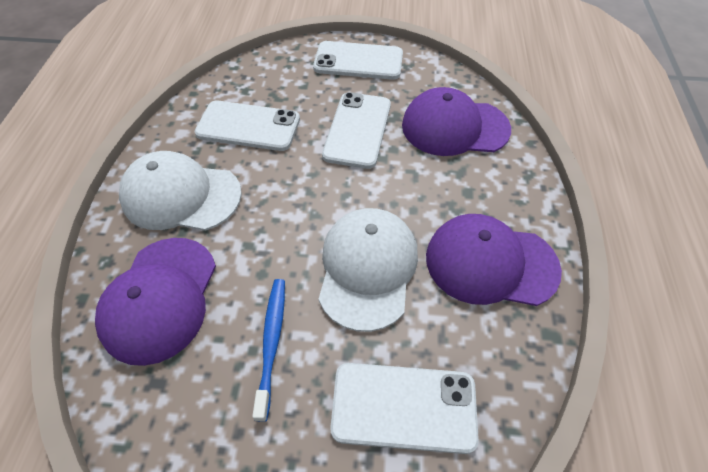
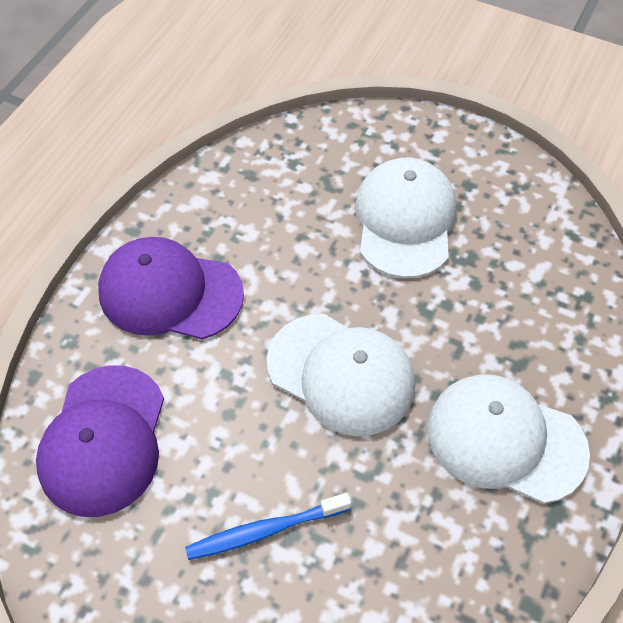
purple cap: [95,238,216,366] [402,87,511,156] [426,214,562,306] = 3 -> [36,365,164,517] [98,237,244,339] = 2
white cap: [119,151,242,231] [319,208,418,332] = 2 -> [267,314,415,436] [355,157,456,278] [427,374,590,504] = 3
white phone: [195,100,300,151] [313,41,403,80] [322,92,391,169] [330,363,479,454] = 4 -> none = 0

